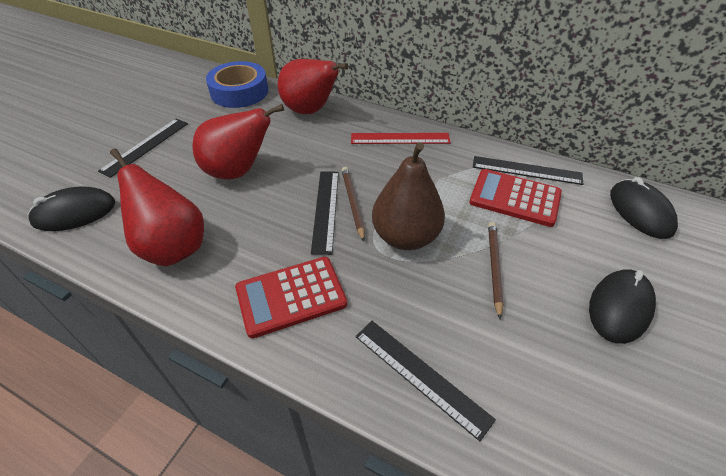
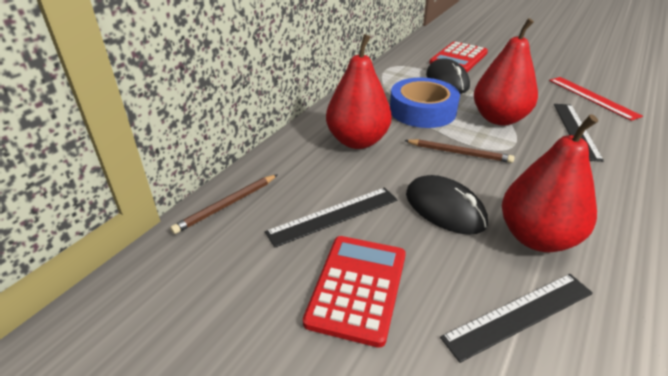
black mouse: [28,186,115,231] [589,269,656,344] [610,177,678,239] = 3 -> [406,175,488,235] [426,58,470,94] = 2
black ruler: [98,119,188,178] [311,172,339,255] [355,321,496,441] [473,156,583,185] = 4 -> [265,188,397,248] [440,274,593,363] [554,104,604,162] = 3
brown pear: [372,142,445,250] = 1 -> none = 0

